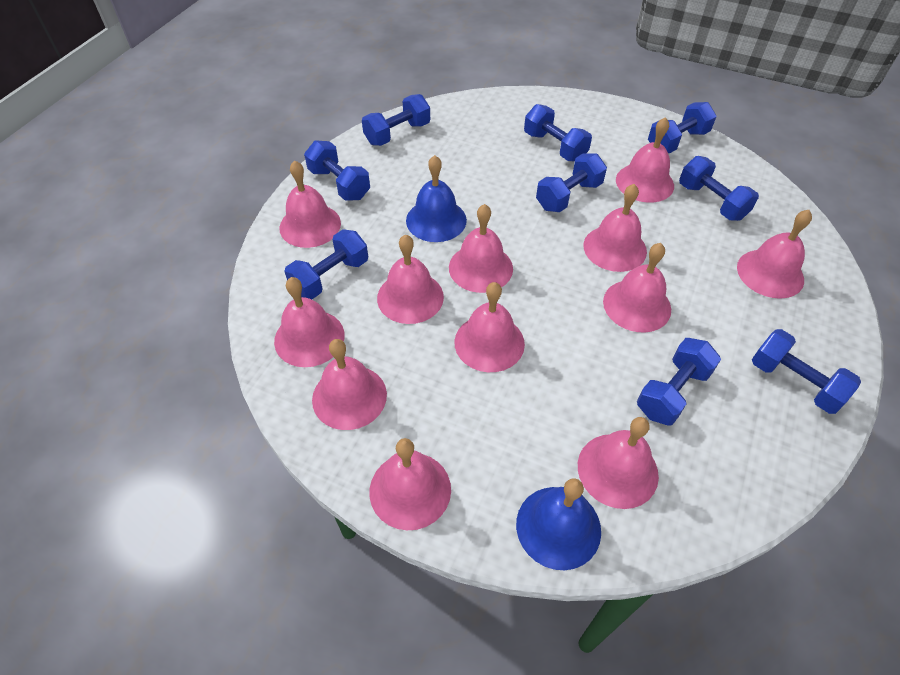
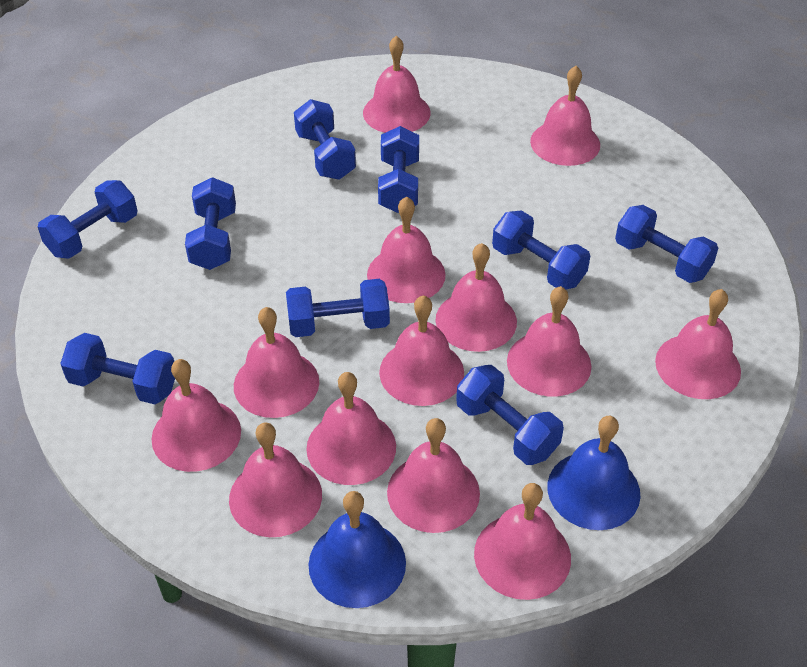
pink bell: [274,277,345,367] [280,160,341,248] [312,339,387,430] [369,438,451,530] [377,234,444,324] [449,204,513,293] [454,282,525,372] [578,417,659,509] [584,184,647,272] [603,243,671,333] [616,117,674,203] [737,210,812,299] = 12 -> [151,359,241,472] [229,422,322,537] [234,307,319,418] [306,372,396,485] [363,36,431,133] [367,196,445,303] [379,295,464,406] [387,418,480,533] [435,243,517,352] [474,483,571,600] [507,286,592,397] [530,66,600,166] [655,289,741,399] = 13

